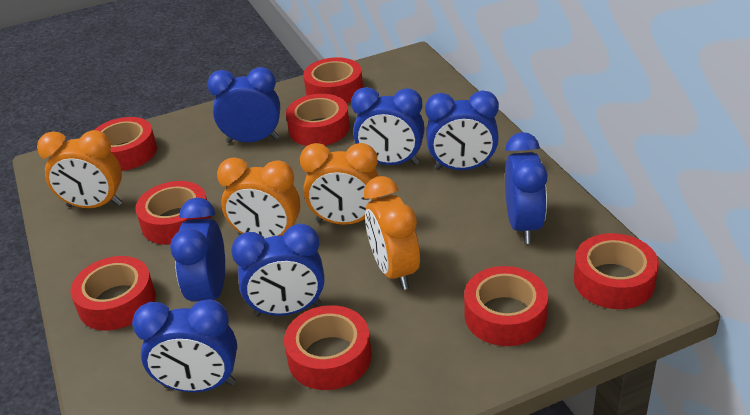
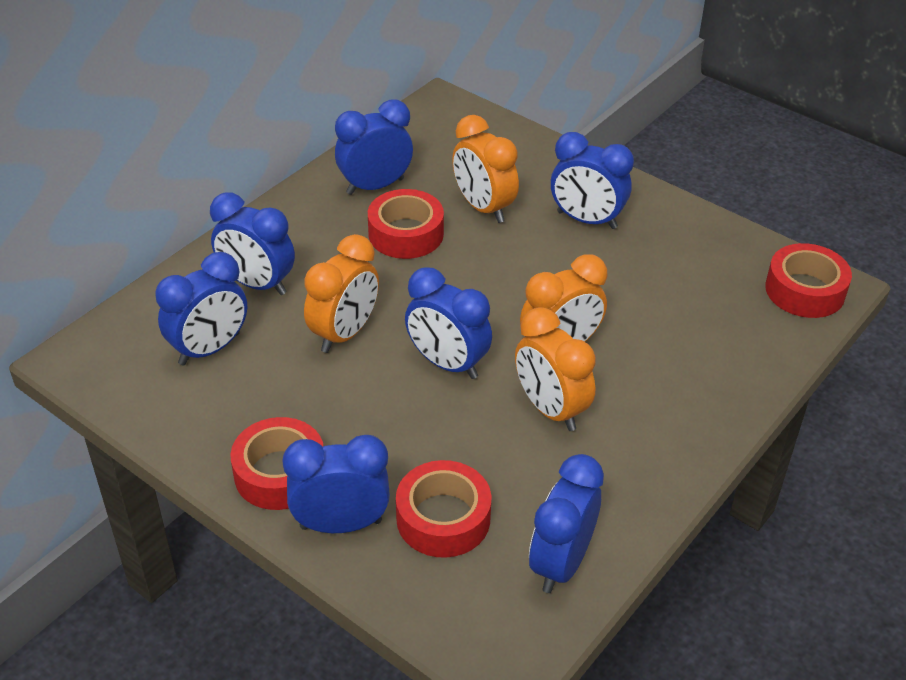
red tape: [70,256,156,331] [95,117,157,171] [135,181,211,245] [284,305,372,390] [286,94,350,146] [303,57,363,103] [464,266,548,346] [574,233,659,309] = 8 -> [230,417,323,510] [368,189,444,259] [396,460,491,558] [765,243,852,318] = 4

